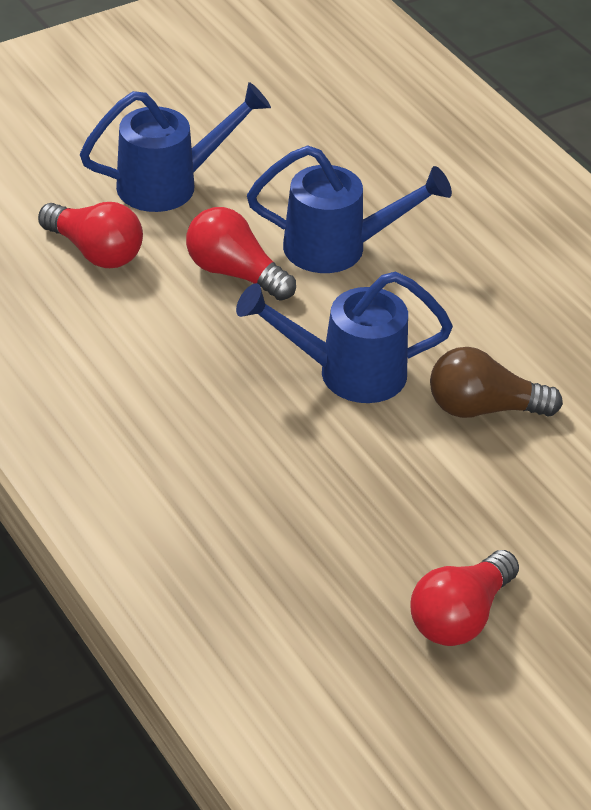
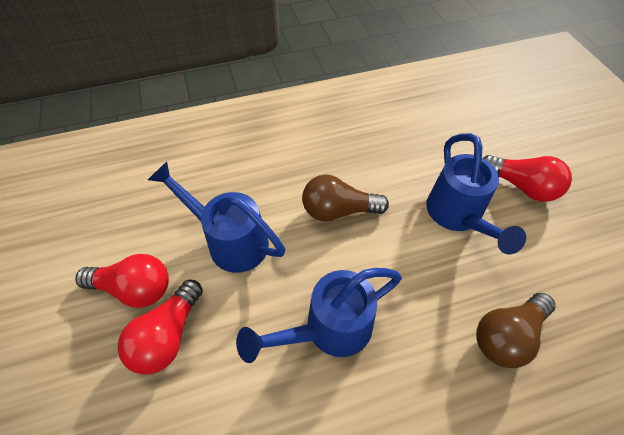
brown light bulb: [430,347,563,418] = 1 -> [302,174,389,221] [476,293,555,368] = 2

